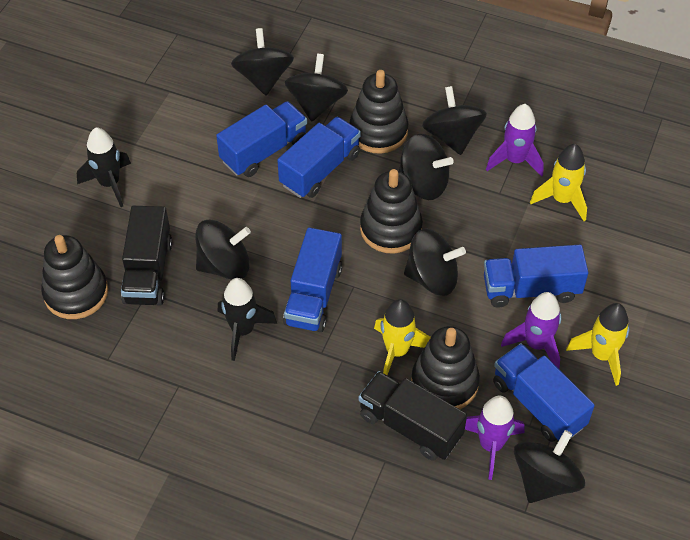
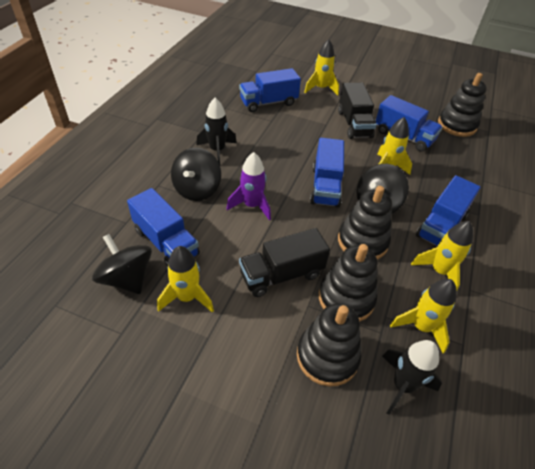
black spinning top: [195,220,251,280] [231,28,294,95] [285,53,348,121] [399,134,454,200] [404,229,466,296] [422,86,487,155] [514,430,585,503] = 7 -> [92,234,152,294] [171,147,221,201] [356,164,409,213] = 3
purple rocket: [465,396,525,480] [486,104,544,177] [501,292,561,369] = 3 -> [226,152,271,220] = 1
yellow rocket: [374,299,431,375] [530,144,587,221] [566,303,629,386] = 3 -> [157,246,214,313] [304,39,339,95] [377,117,412,175] [390,279,456,354] [411,221,473,292] = 5

